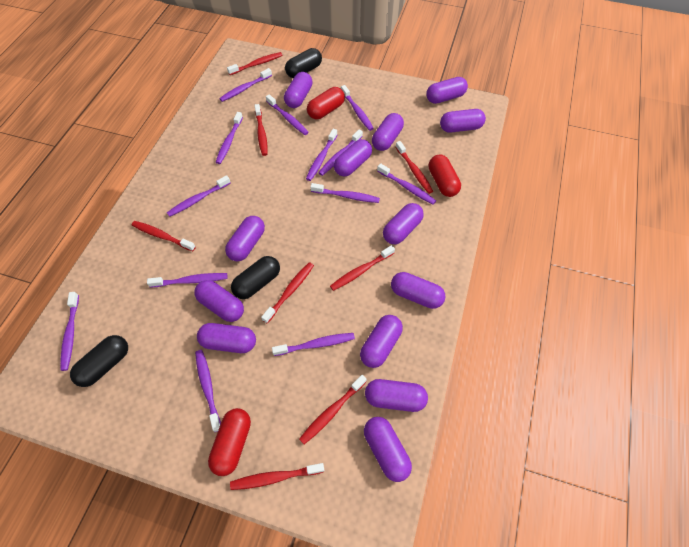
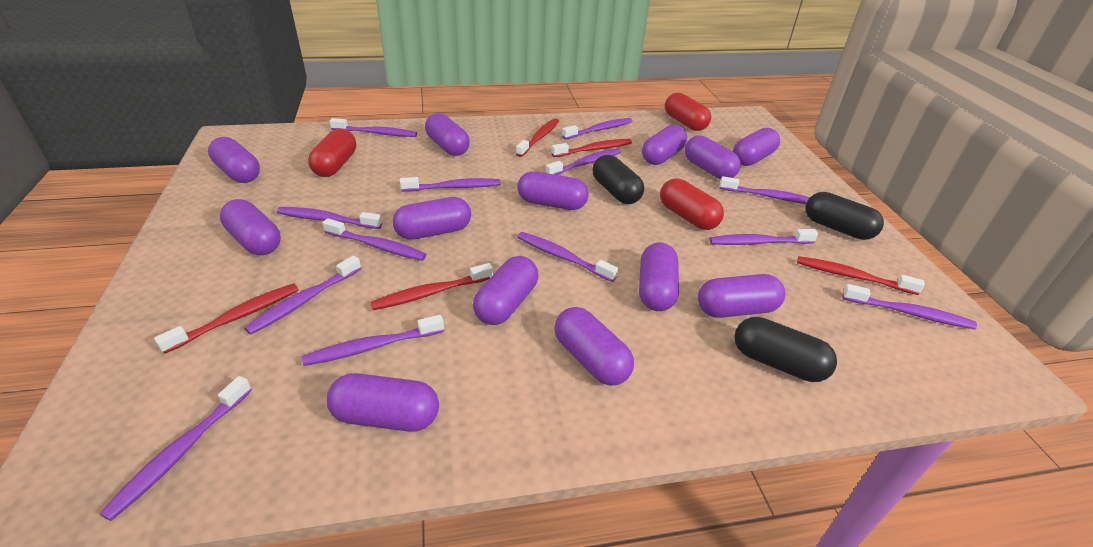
red toothbrush: [132,221,196,251] [227,52,282,75] [230,463,324,490] [255,104,268,156] [261,262,314,323] [299,375,367,444] [330,245,395,291] [395,141,433,194] = 8 -> [154,283,299,354] [370,263,493,310] [516,118,559,157] [552,139,632,157] [797,256,925,295] = 5

